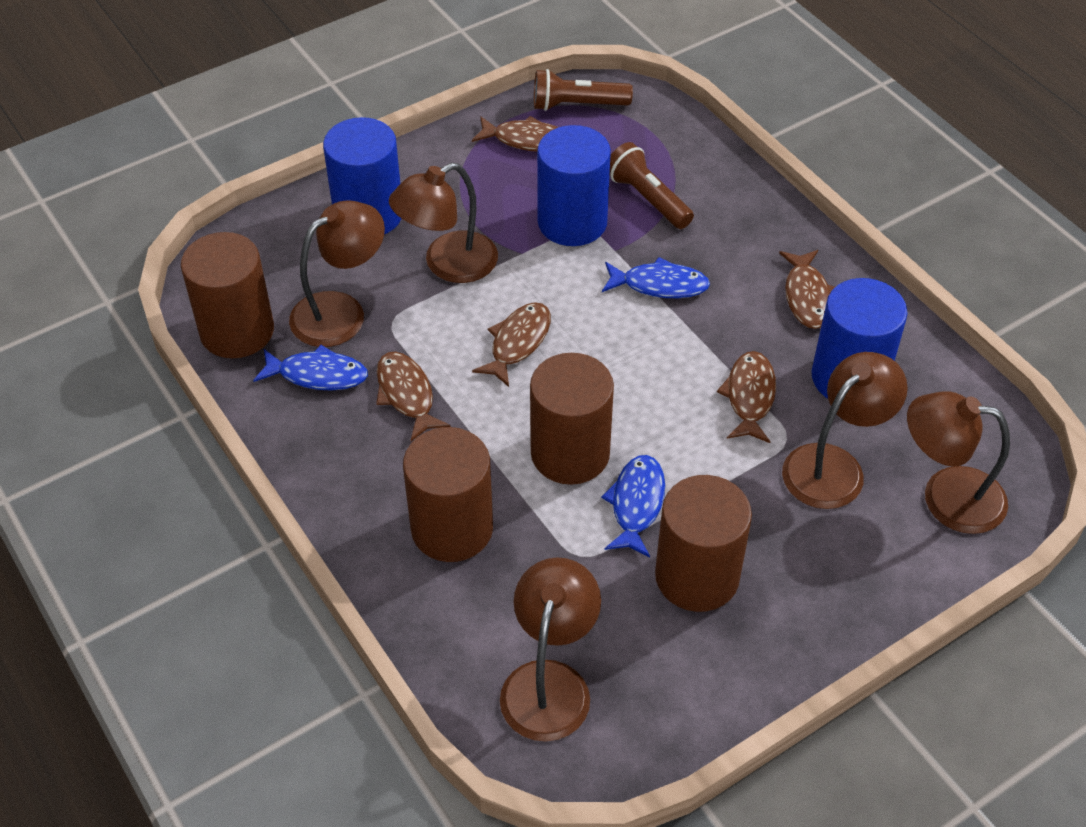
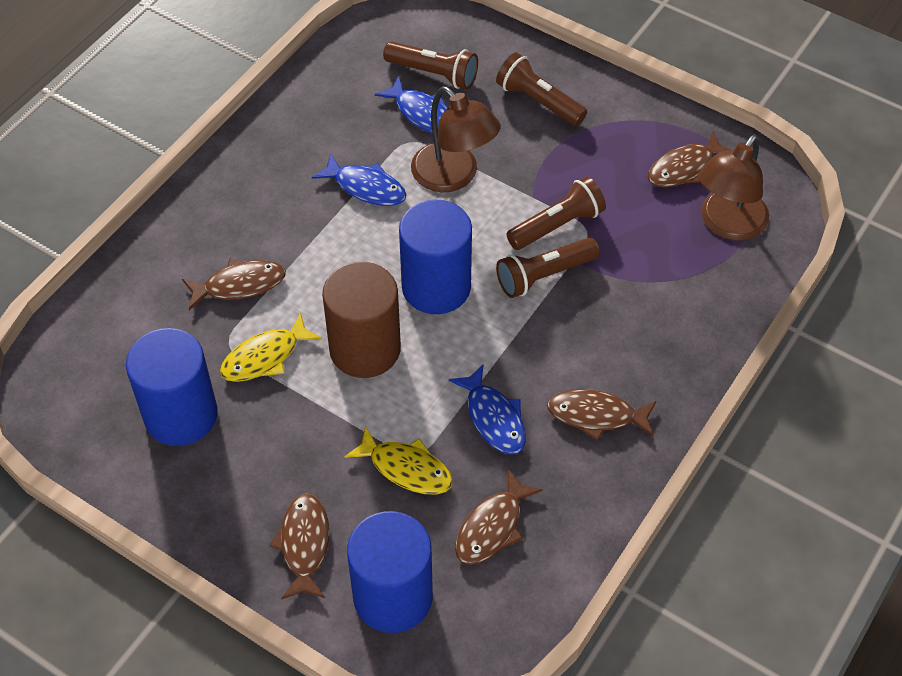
brown cylinder: [181,232,274,358] [403,427,493,562] [530,353,614,485] [655,475,752,612] = 4 -> [322,262,401,378] = 1
brown flashlight: [534,69,633,111] [610,142,694,229] = 2 -> [383,41,478,89] [496,52,587,126] [496,238,600,298] [506,176,606,250] = 4
brown lamp: [289,200,385,347] [389,163,498,283] [500,557,601,742] [782,352,908,509] [907,391,1010,534] = 5 -> [411,86,501,192] [698,134,769,241] = 2
yellow fish: none = 0 -> [220,312,322,382] [344,425,453,494] = 2

